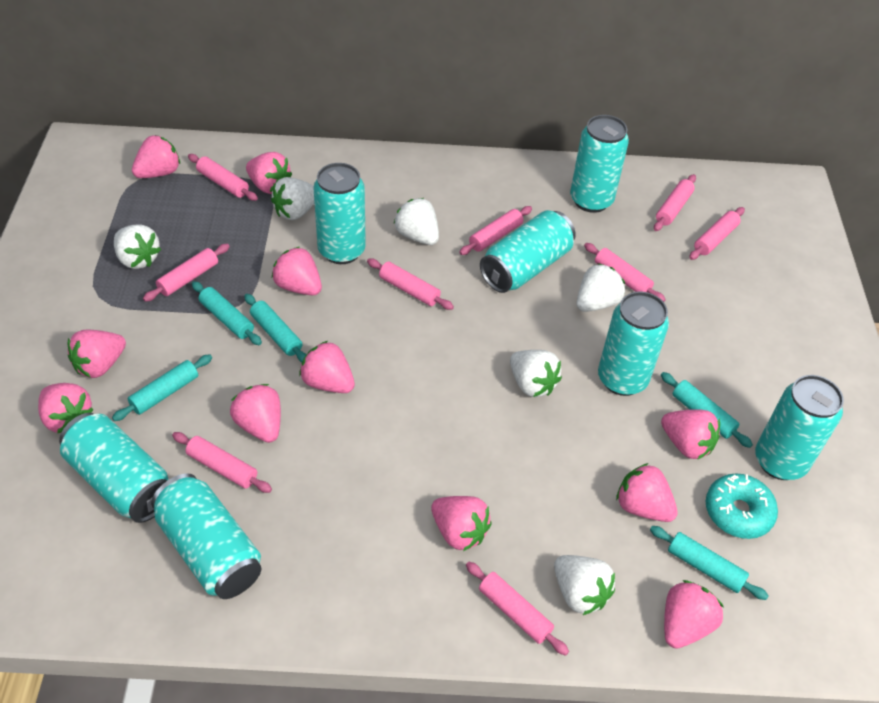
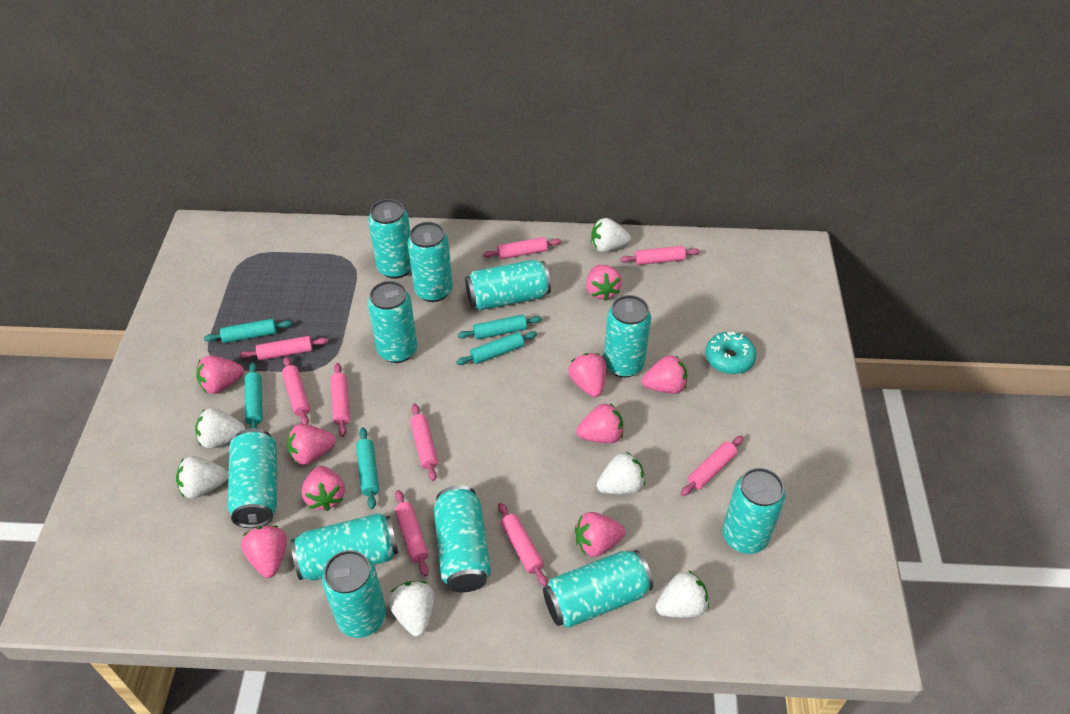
pink strawberry: [38,383,94,434] [68,330,126,378] [132,135,180,178] [230,384,281,443] [246,152,292,194] [272,247,322,295] [299,341,355,393] [431,496,491,551] [616,463,678,522] [661,409,720,460] [664,580,724,649] = 11 -> [196,355,244,394] [241,525,287,578] [287,424,336,465] [301,466,345,511] [568,353,606,397] [575,512,625,557] [576,403,623,443] [586,265,622,301] [642,355,687,394] = 9
turquoise can: [59,413,169,523] [151,473,261,599] [313,163,366,264] [480,210,576,293] [570,115,629,213] [598,291,669,396] [755,375,844,480] = 7 -> [228,428,277,528] [291,513,398,581] [322,550,386,638] [368,199,411,279] [368,281,417,363] [408,222,453,302] [434,485,491,592] [465,260,551,310] [543,550,653,628] [604,295,651,378] [722,468,785,554] = 11

